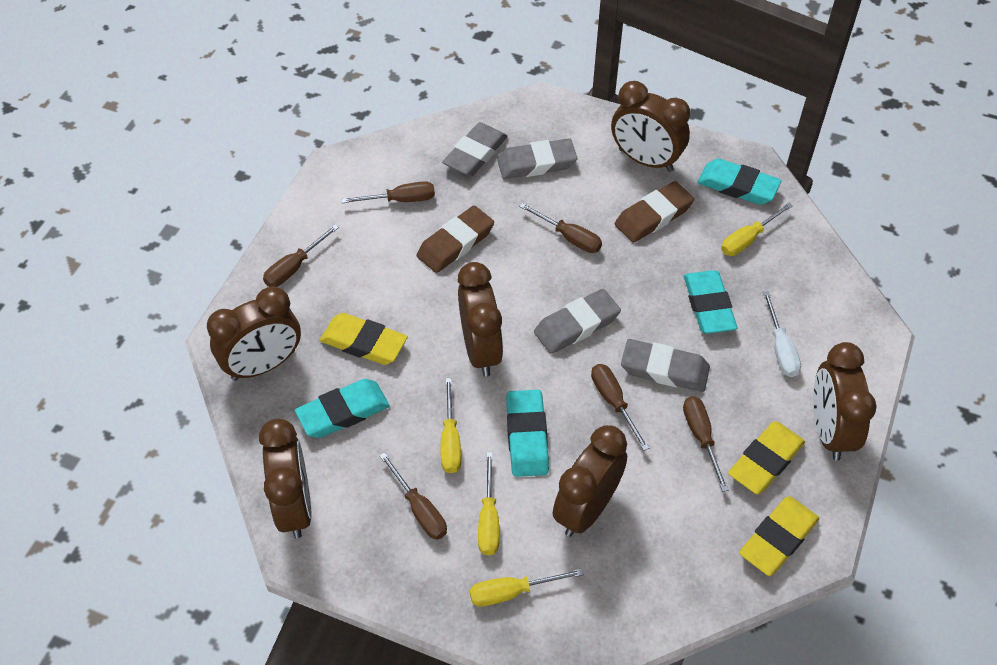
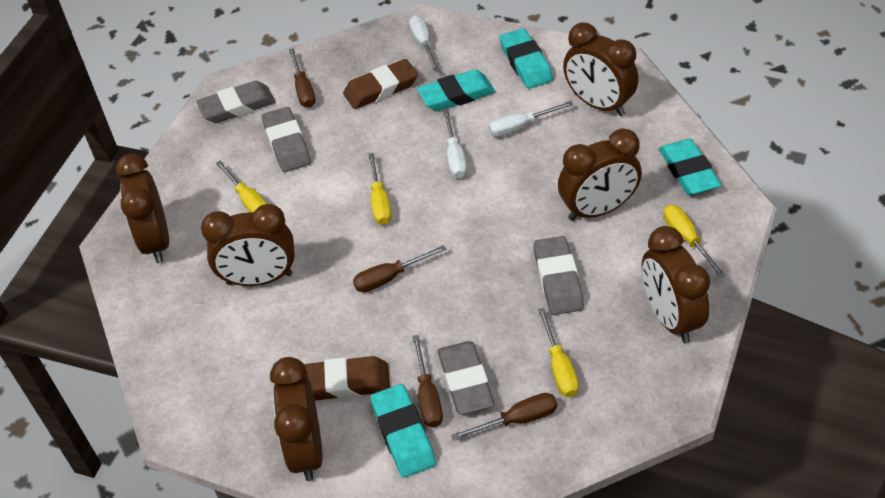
brown screwdriver: [263,225,339,287] [341,181,435,203] [379,452,447,540] [519,203,602,253] [591,364,650,451] [683,396,729,492] = 6 -> [289,49,315,108] [353,245,446,292] [412,335,443,428] [451,393,557,441] = 4
white screwdriver: [763,291,801,377] = 1 -> [409,15,440,72] [443,110,467,179] [488,101,573,137] = 3
yellow eraser: [320,313,408,365] [728,421,805,495] [739,496,819,576] = 3 -> none = 0

